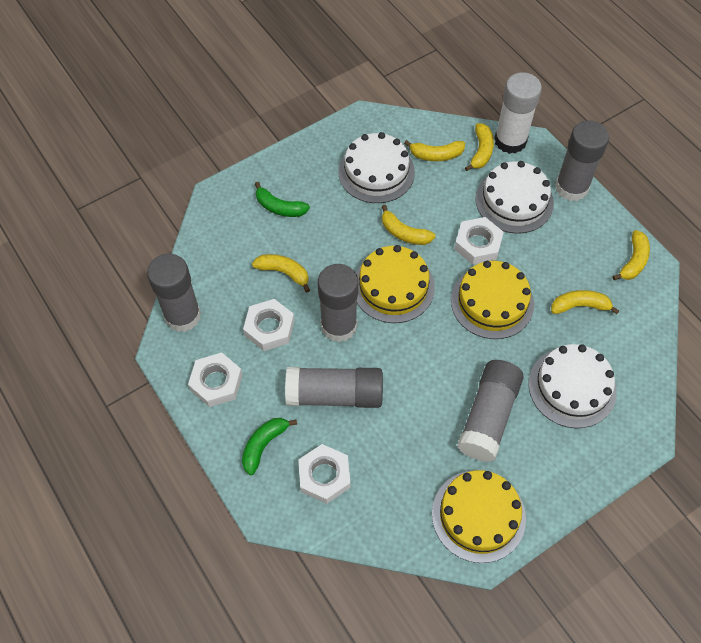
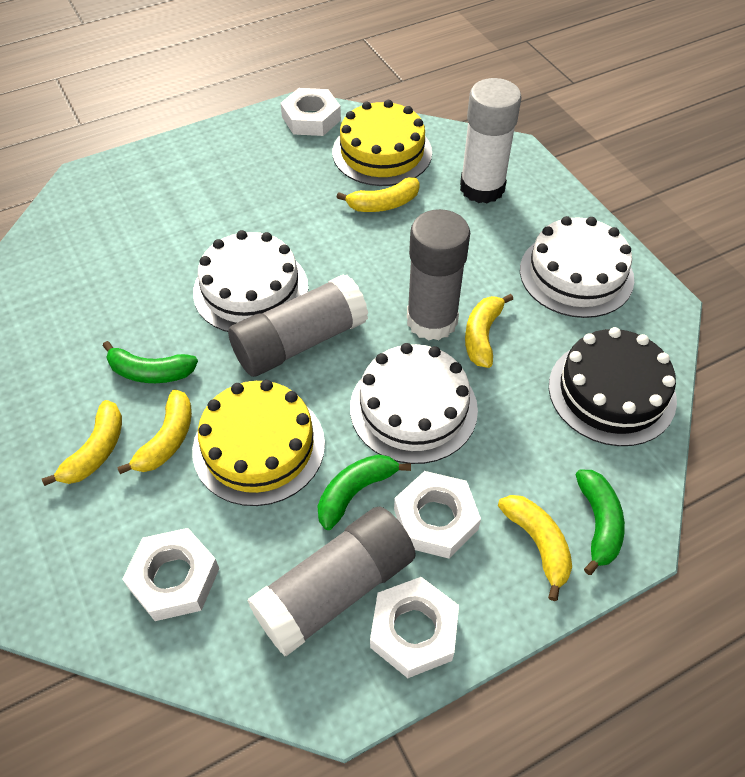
black cake: none = 0 -> [549,327,677,446] = 1
green banana: [242,418,297,475] [255,182,310,217] = 2 -> [103,341,198,383] [317,454,411,530] [575,469,625,575] = 3
grey glue stick: [147,253,201,332] [285,367,383,408] [318,264,358,342] [457,360,524,462] [555,120,609,201] = 5 -> [228,274,368,377] [247,507,416,656] [407,209,470,341] = 3
yellow banana: [252,254,310,293] [382,205,436,245] [404,140,465,161] [465,123,494,171] [551,290,619,314] [613,230,650,280] = 6 -> [42,400,122,486] [117,390,192,474] [336,177,420,212] [465,294,513,368] [498,495,572,601] = 5
yellow cake: [356,245,435,323] [432,470,526,563] [451,261,534,339] = 3 -> [192,380,325,506] [332,100,432,186] = 2

